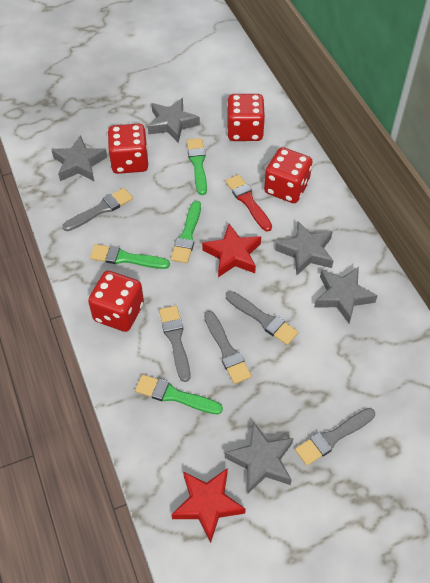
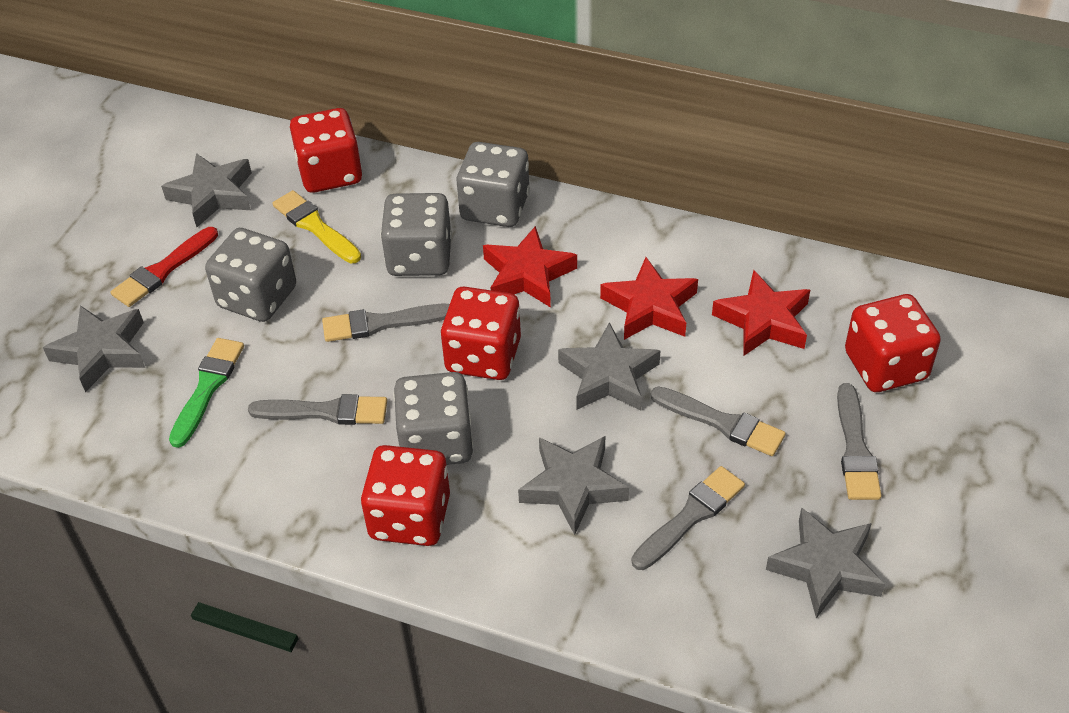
green brush: [90,244,170,269] [135,374,223,414] [171,201,201,263] [187,138,207,195] = 4 -> [169,338,244,448] = 1
grey dice: none = 0 -> [205,228,296,322] [381,193,452,276] [394,372,473,465] [457,142,530,227] = 4
red star: [171,468,246,543] [202,224,261,277] = 2 -> [483,226,577,307] [600,257,698,340] [712,270,810,356] = 3
yellow brush: none = 0 -> [273,190,361,263] = 1

